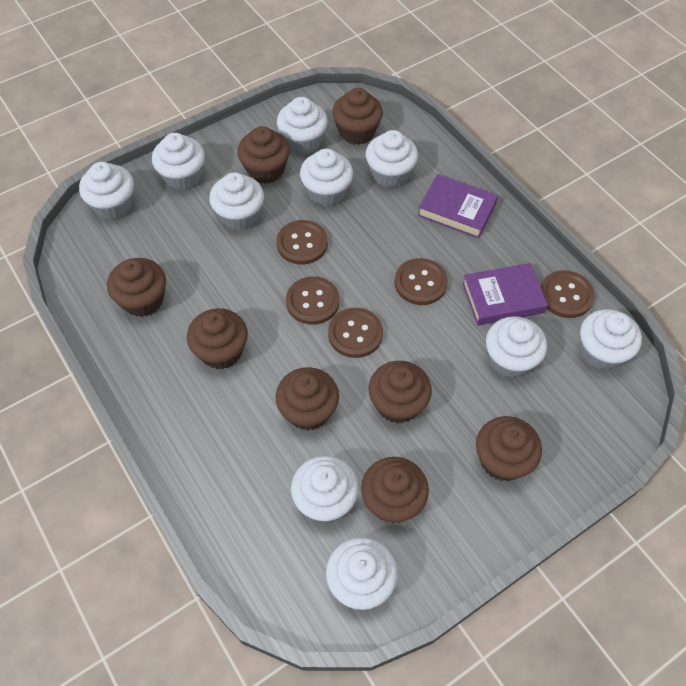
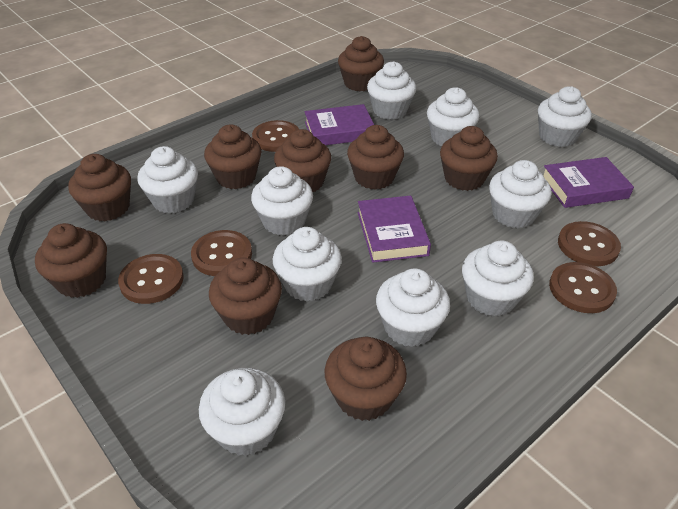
brown cupcake: [107,258,166,317] [187,308,248,369] [237,126,290,184] [276,367,339,431] [332,88,383,145] [361,457,429,523] [369,361,432,424] [476,416,542,481] = 8 -> [35,223,107,298] [68,154,131,221] [204,124,262,189] [209,257,282,335] [274,129,331,192] [325,337,407,421] [338,36,384,91] [347,125,404,190] [440,126,498,191] = 9
purple book: [418,174,498,238] [462,263,548,326] = 2 -> [304,104,374,145] [357,196,431,263] [544,157,634,208] = 3

